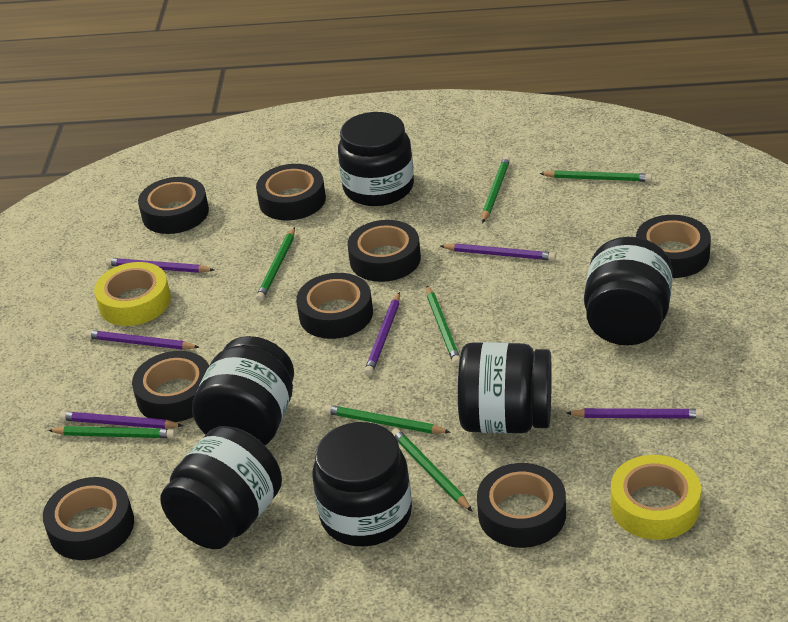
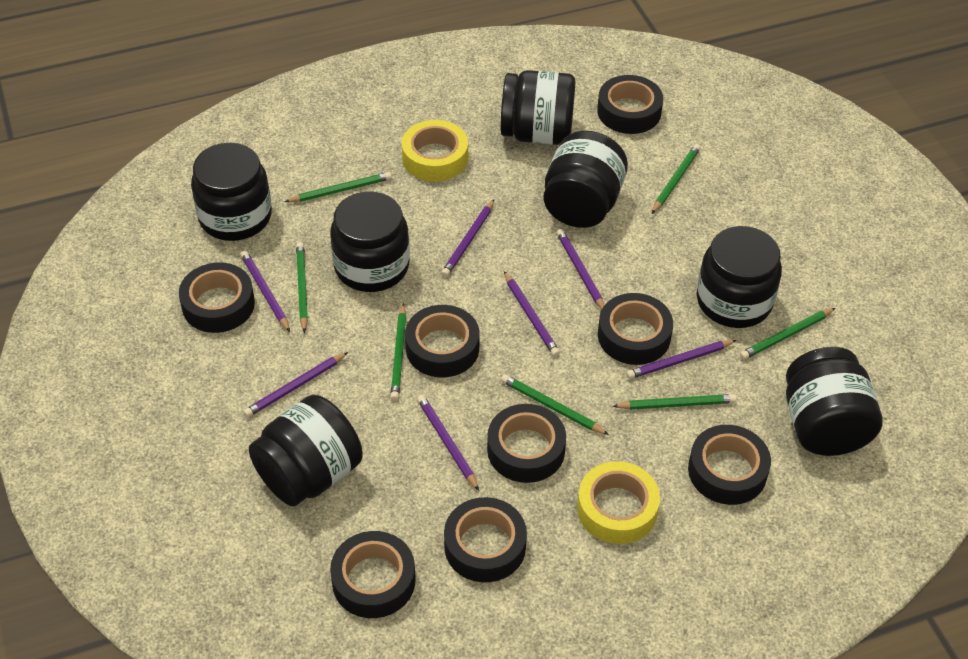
black jar: [160,426,282,549] [192,336,294,445] [312,422,412,547] [338,112,414,206] [458,342,552,434] [584,237,673,345] = 6 -> [191,143,272,241] [249,395,363,506] [330,192,410,292] [500,70,576,145] [544,131,628,228] [697,226,782,328] [786,347,882,456] = 7
purple pencil: [59,411,184,429] [85,330,199,350] [106,258,214,273] [364,292,400,376] [440,243,556,261] [567,408,704,419] = 6 -> [240,250,290,332] [243,352,348,417] [417,395,479,491] [441,200,494,277] [504,271,560,357] [556,229,604,309] [626,340,737,379] = 7

